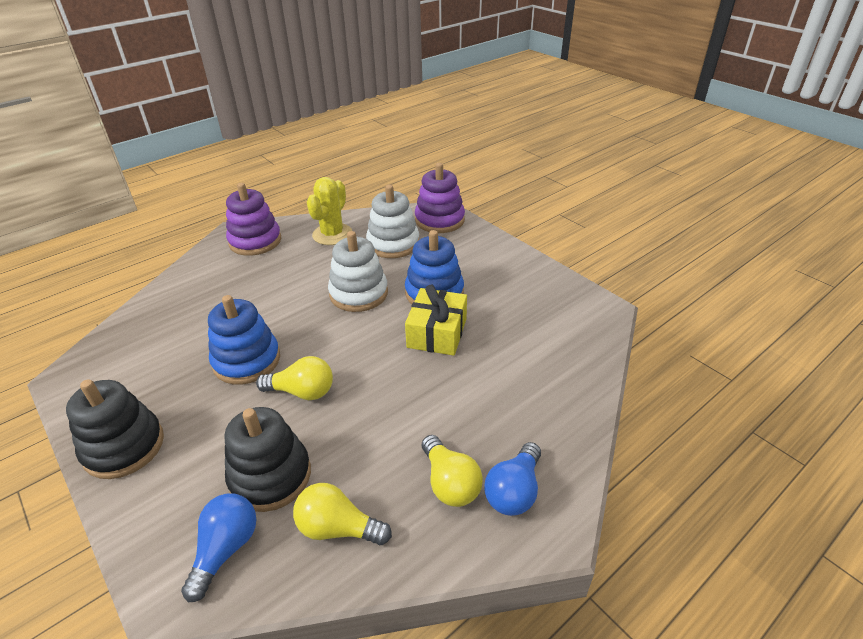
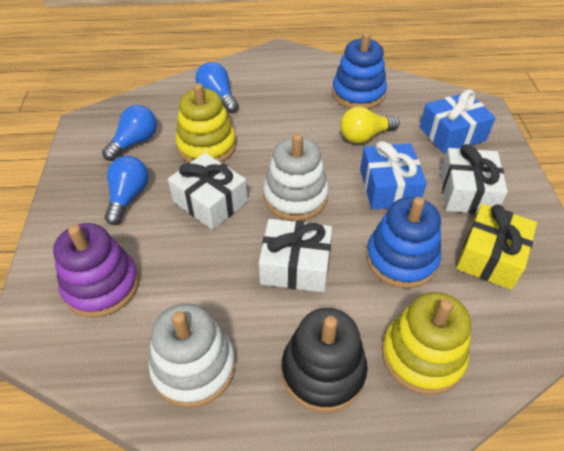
black stacking toy: [66,379,164,479] [225,407,311,512] = 2 -> [282,308,368,412] = 1
blue gift: none = 0 -> [360,141,427,210] [420,89,496,154] = 2
blue light bulb: [181,494,257,602] [484,442,541,516] = 2 -> [102,105,157,161] [105,156,148,225] [195,62,239,113] = 3
purple stacking toy: [226,183,281,256] [415,163,465,233] = 2 -> [53,223,139,318] = 1
white gift: none = 0 -> [168,153,248,230] [259,219,332,292] [441,144,508,214] = 3
yellow cactus: [307,177,352,245] = 1 -> none = 0
yellow light bulb: [256,356,333,400] [293,483,392,545] [422,435,483,507] = 3 -> [340,107,400,143] = 1
yellow stacking toy: none = 0 -> [176,83,236,163] [382,292,471,395] = 2

